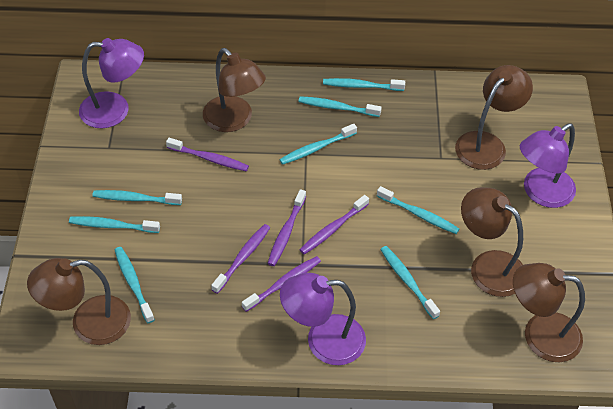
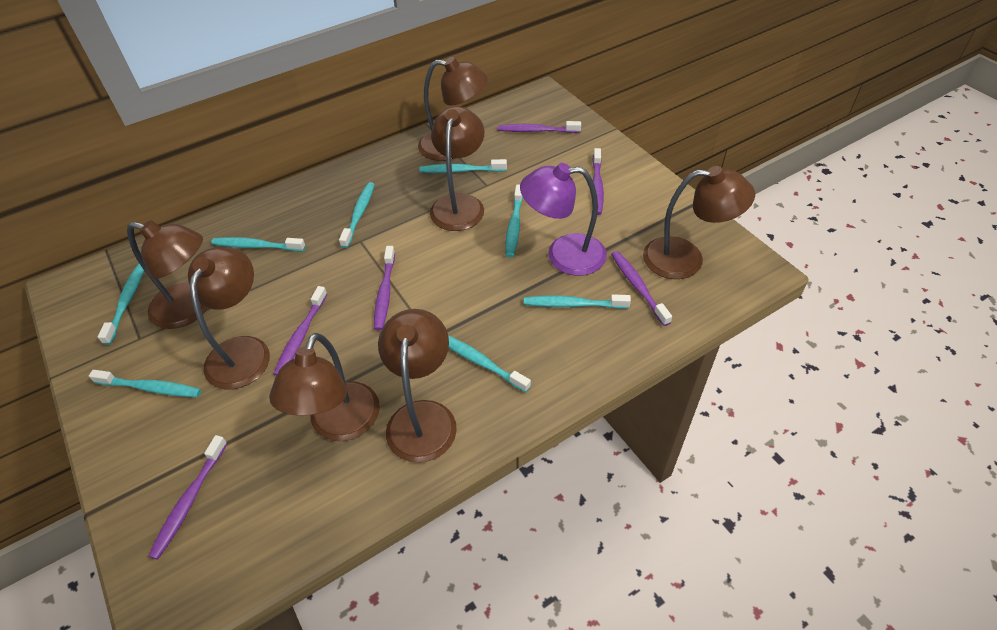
brown lamp: [27,258,131,345] [203,48,266,132] [455,65,533,170] [461,187,523,297] [513,263,585,362] = 5 -> [127,220,207,329] [188,247,270,389] [269,333,380,441] [378,309,457,463] [418,57,488,161] [430,106,484,231] [643,166,755,279] = 7
purple lamp: [79,38,144,128] [280,273,366,365] [520,123,576,208] = 3 -> [520,163,607,276] = 1
purple toothbrush: [166,138,249,171] [211,224,270,294] [242,256,321,312] [267,189,306,266] [300,195,369,255] = 5 -> [148,435,227,560] [273,286,327,376] [374,246,395,330] [498,121,581,133] [593,148,604,215] [611,251,672,326] = 6

